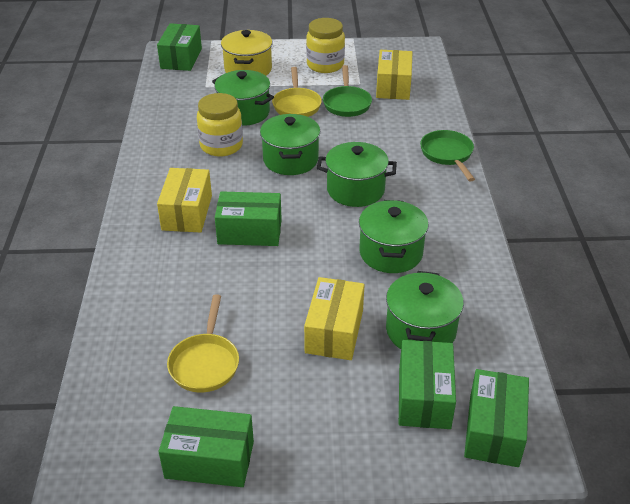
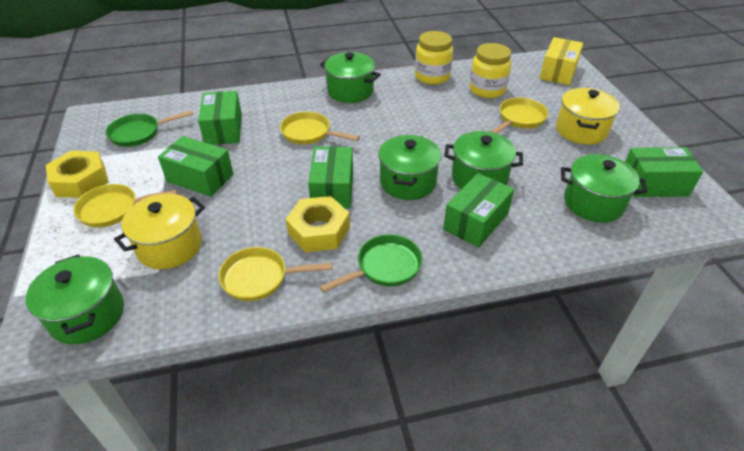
yellow box: [157,168,212,233] [304,277,364,360] [376,50,412,100] = 3 -> [539,37,583,85] = 1
yellow nut: none = 0 -> [46,150,108,198] [286,196,350,252] = 2
yellow pan: [167,294,239,393] [272,67,322,117] = 2 -> [73,184,177,228] [218,247,333,301] [280,112,360,145] [491,97,548,134] = 4
yellow pot: [221,30,273,76] = 1 -> [114,193,205,269] [556,88,620,145] = 2

